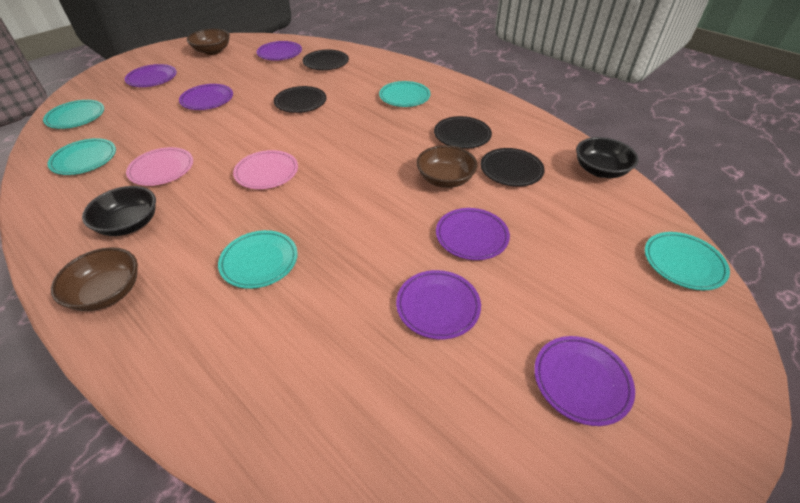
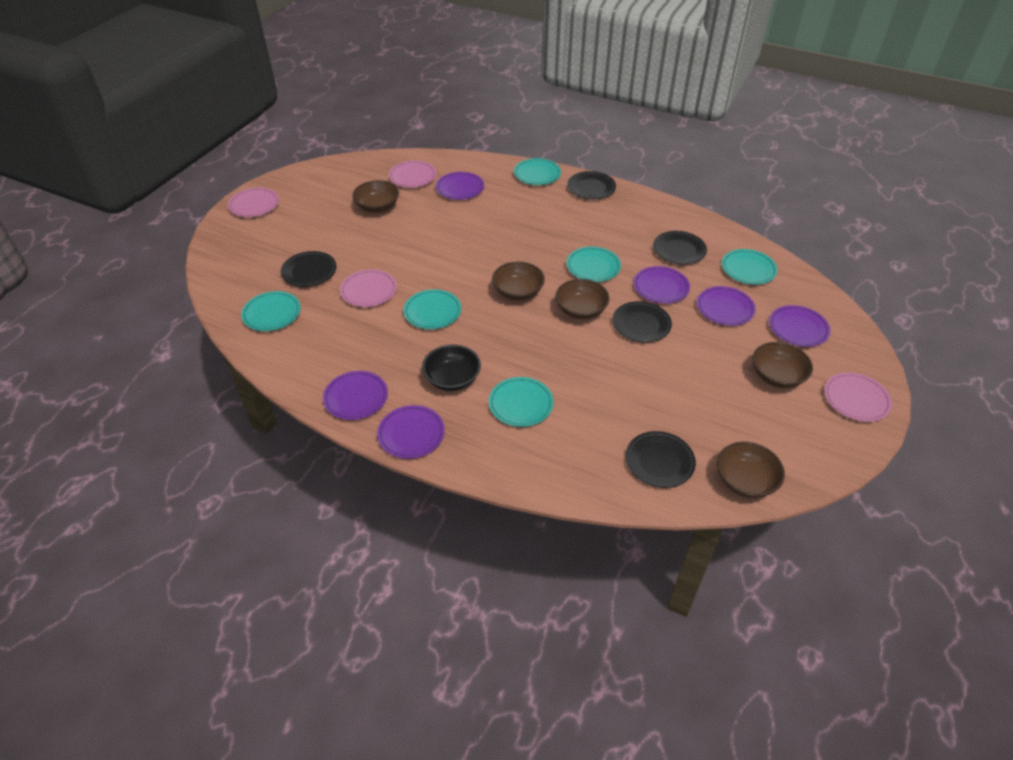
black bowl: [82,186,156,236] [576,137,639,178] = 2 -> [422,345,481,391] = 1
black plate: [274,86,327,113] [303,49,349,70] [434,116,492,149] [481,148,545,187] = 4 -> [281,251,336,287] [567,171,616,199] [612,301,672,343] [626,431,696,488] [653,231,707,265] = 5
brown bowl: [51,247,138,311] [187,29,230,55] [417,145,478,188] = 3 -> [352,180,399,213] [492,261,545,300] [555,279,610,319] [717,442,785,498] [753,342,813,388] = 5
pink plate: [126,147,193,186] [233,150,298,189] = 2 -> [228,188,279,217] [340,269,397,307] [389,160,436,188] [824,372,892,422] = 4
turquoise plate: [43,100,104,129] [47,138,116,175] [218,230,298,289] [379,81,431,107] [645,232,730,290] = 5 -> [241,291,301,331] [403,289,461,329] [489,377,554,427] [514,158,561,185] [566,247,621,282] [722,249,778,285] = 6

